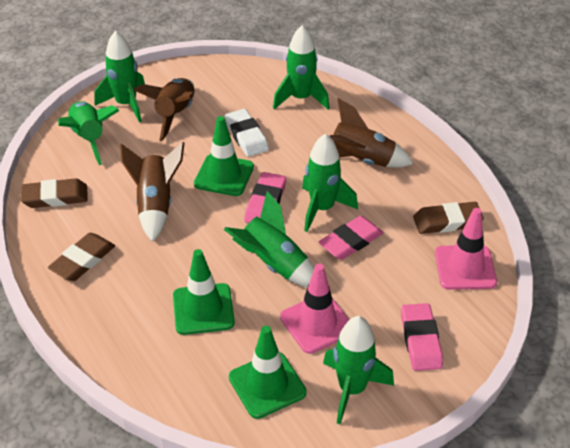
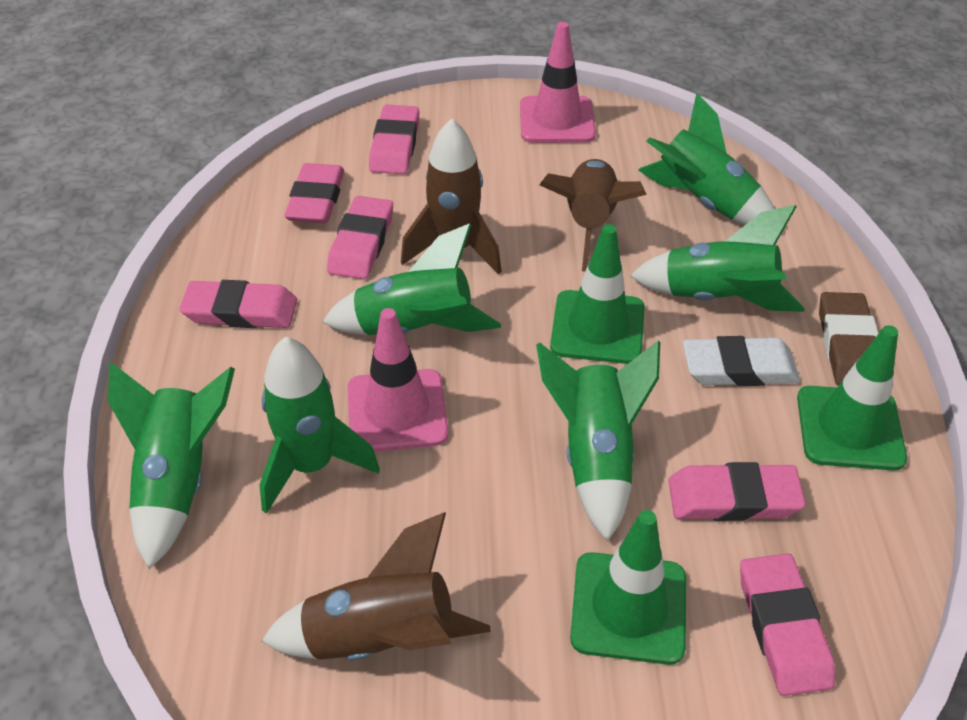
brown eraser: [21,178,88,208] [48,233,115,281] [413,202,484,234] = 3 -> [819,292,879,386] = 1
pink eraser: [244,172,286,223] [318,216,383,260] [401,303,443,371] = 3 -> [179,280,297,328] [285,163,344,223] [327,196,393,279] [369,105,419,174] [668,462,806,521] [740,554,835,696] = 6

